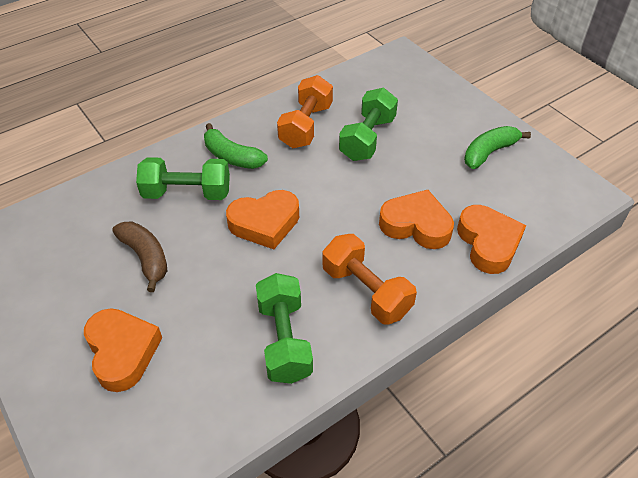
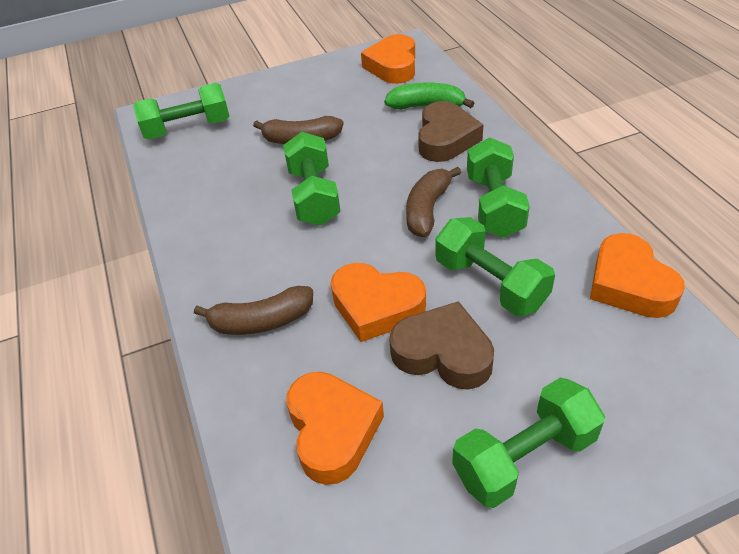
brown banana: [112,222,167,292] = 1 -> [194,286,313,335] [253,116,344,144] [406,167,461,237] = 3
brown heart: none = 0 -> [389,301,494,390] [418,101,484,162] = 2
green banana: [204,123,268,169] [464,126,531,169] = 2 -> [384,83,474,110] = 1
green dumbbell: [136,157,230,200] [256,273,313,384] [339,88,398,161] = 3 -> [133,83,230,140] [283,132,341,225] [435,217,555,316] [452,378,605,508] [467,138,530,238] = 5
orange dumbbell: [277,75,333,148] [322,234,417,325] = 2 -> none = 0

